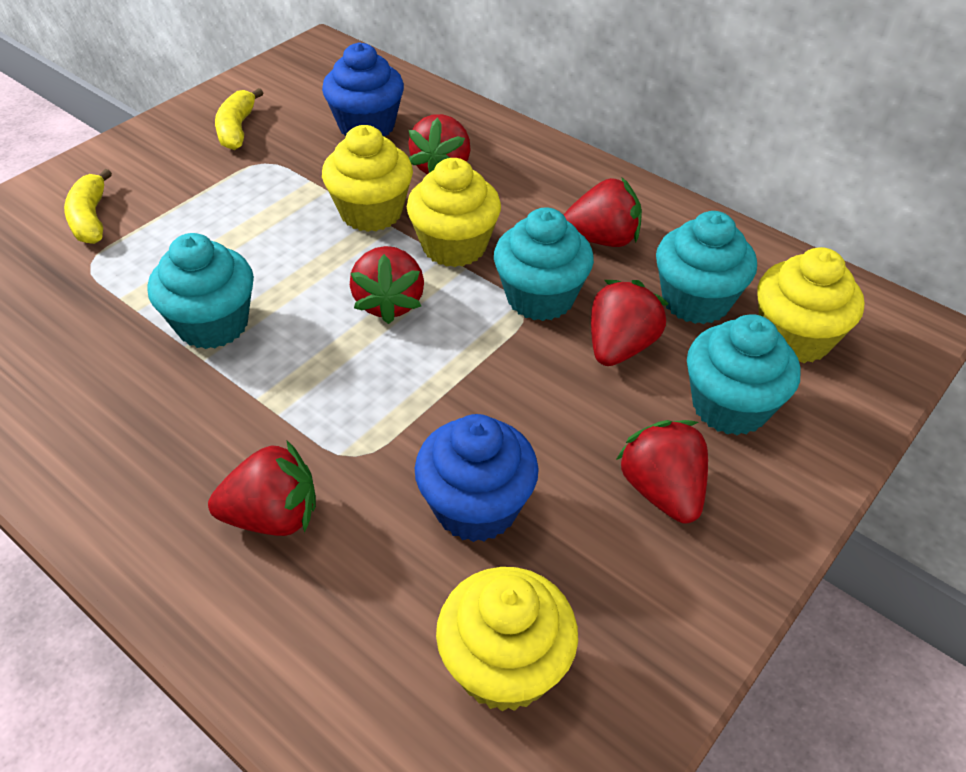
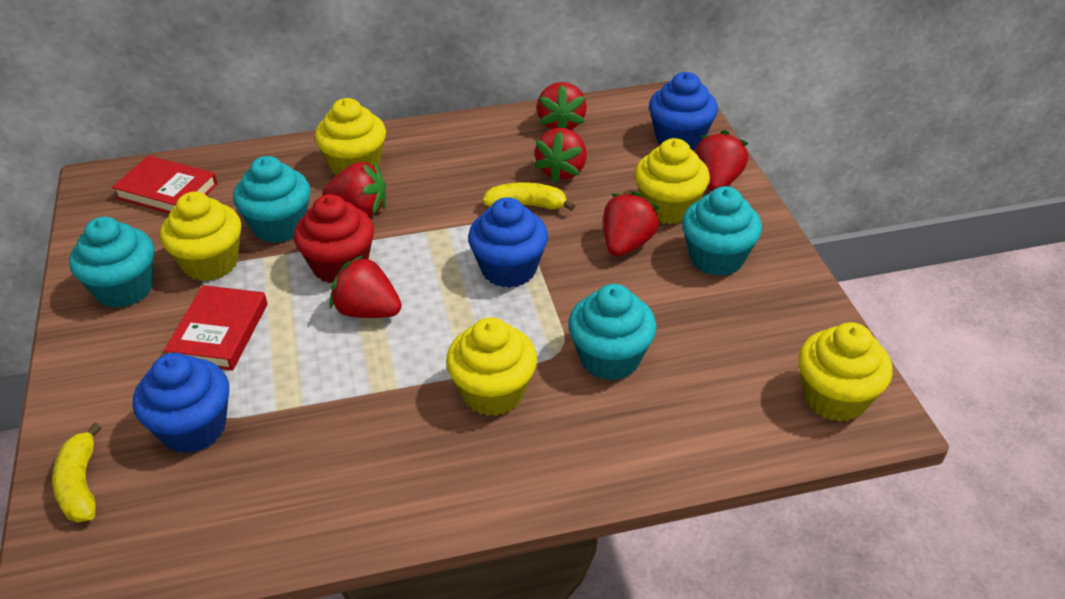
blue cupcake: [322,42,404,137] [415,414,539,542] = 2 -> [133,353,229,453] [468,197,548,288] [649,72,718,151] = 3
red book: none = 0 -> [112,156,218,213] [164,285,268,371] = 2
red cupcake: none = 0 -> [294,194,374,283] = 1
yellow cupcake: [322,125,413,232] [407,158,501,267] [436,567,578,712] [757,247,864,363] = 4 -> [160,192,241,281] [315,98,386,175] [446,318,537,416] [635,138,710,224] [798,322,892,422] = 5

